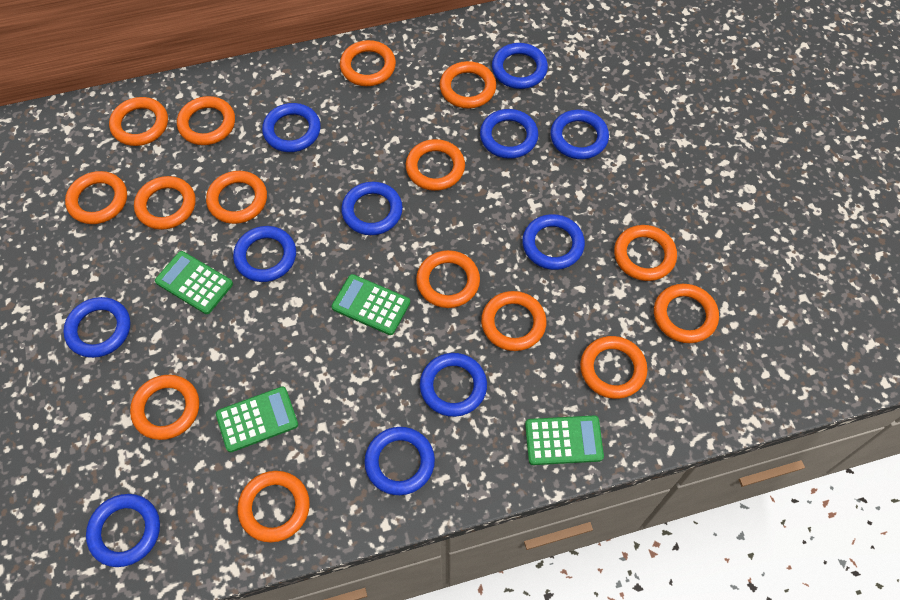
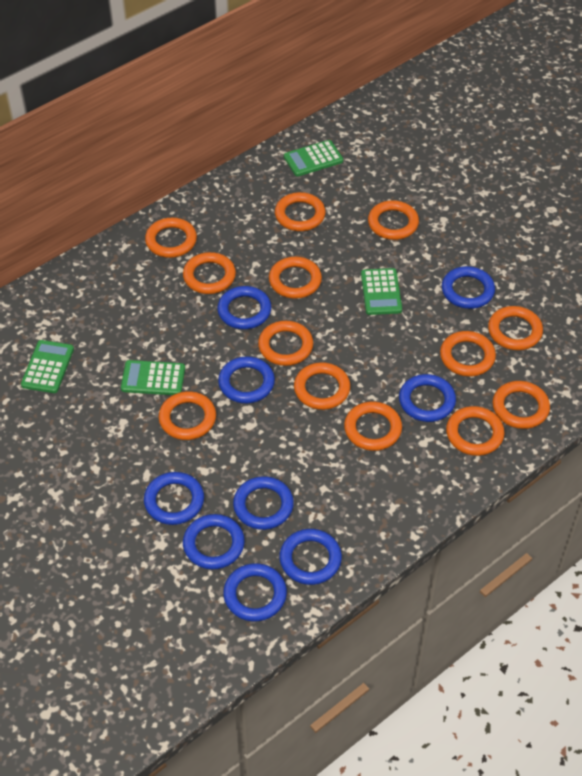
blue ring: [63,297,130,358] [86,494,160,567] [233,226,296,282] [262,103,321,152] [341,182,403,235] [364,427,435,495] [420,353,487,417] [480,109,538,159] [492,43,548,89] [522,214,585,270] [550,110,609,159] = 11 -> [144,472,204,525] [183,514,245,569] [217,286,271,329] [218,356,275,403] [223,563,287,621] [233,476,294,530] [279,529,342,585] [399,374,456,422] [442,266,495,309] = 9
orange ring: [65,171,127,224] [109,97,168,146] [130,375,199,440] [134,176,196,230] [177,96,235,145] [206,171,267,224] [237,471,310,542] [340,40,396,86] [406,139,465,191] [416,250,480,308] [440,61,496,109] [481,291,547,351] [580,336,648,399] [614,225,677,281] [654,284,719,343] = 15 -> [145,218,197,258] [159,391,216,440] [183,252,236,294] [258,321,313,366] [269,257,322,299] [275,192,326,231] [294,362,350,410] [344,401,402,451] [368,200,419,240] [440,331,496,376] [446,406,505,456] [488,306,543,350] [493,381,550,429] = 13

